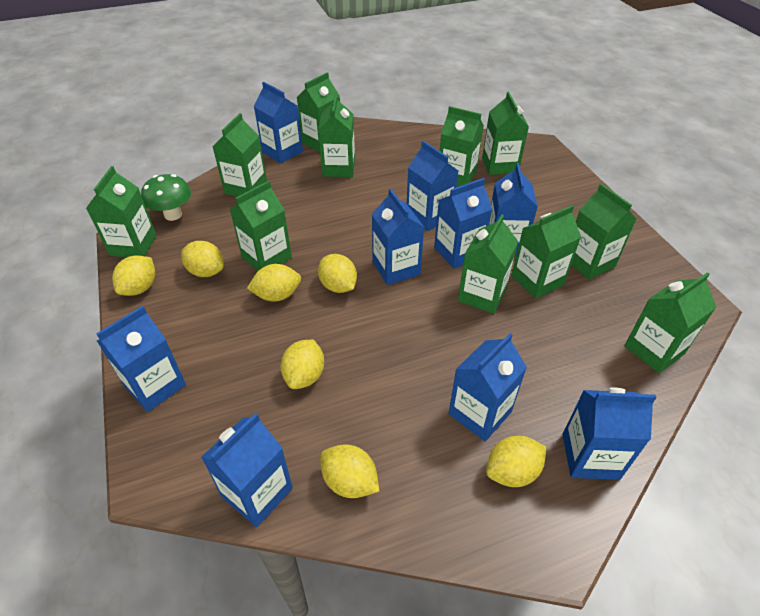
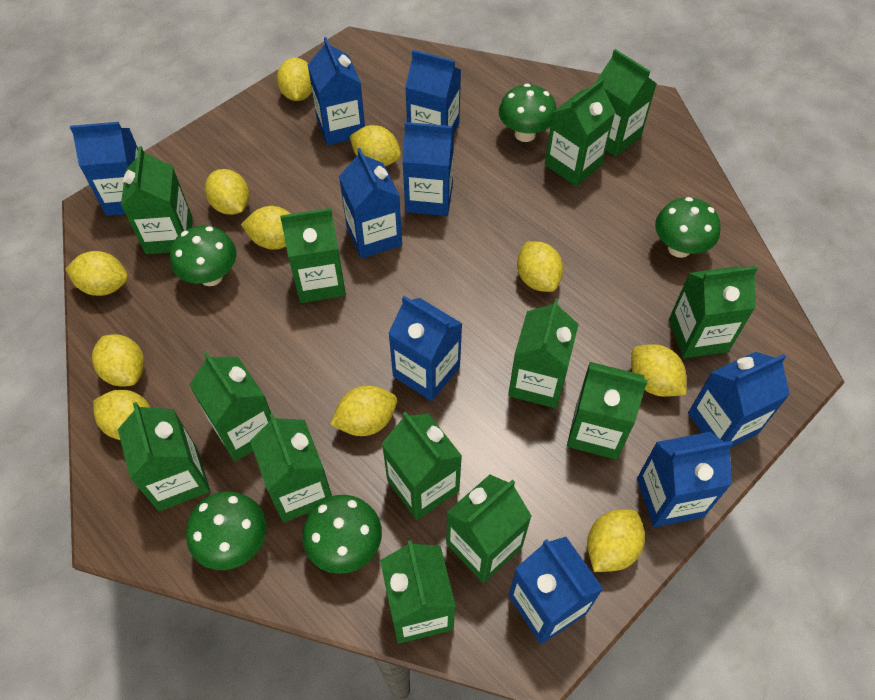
green carton: [86,166,157,257] [213,113,267,197] [230,181,292,271] [297,72,340,152] [318,94,355,177] [440,106,484,187] [458,214,518,314] [482,92,529,175] [511,205,581,299] [571,184,636,280] [624,272,717,373] = 11 -> [118,402,210,511] [121,146,193,254] [189,352,271,462] [250,414,332,522] [280,208,346,303] [380,540,456,644] [382,411,462,520] [446,475,532,583] [508,298,579,408] [545,78,615,186] [567,362,648,460] [595,49,657,157] [669,266,758,359] = 13
green mushroom: [141,174,191,221] = 1 -> [170,226,237,286] [186,492,267,570] [302,495,382,574] [499,84,556,142] [655,197,721,258] = 5
yellow lemon: [112,255,155,296] [181,241,224,277] [247,264,301,302] [281,339,324,389] [318,254,357,293] [320,444,379,498] [486,436,546,487] = 7 -> [65,251,128,296] [92,334,144,387] [93,390,151,440] [205,169,249,215] [241,206,291,250] [277,58,312,101] [330,386,397,436] [350,125,401,166] [517,242,563,292] [587,509,645,572] [631,344,686,397] = 11

